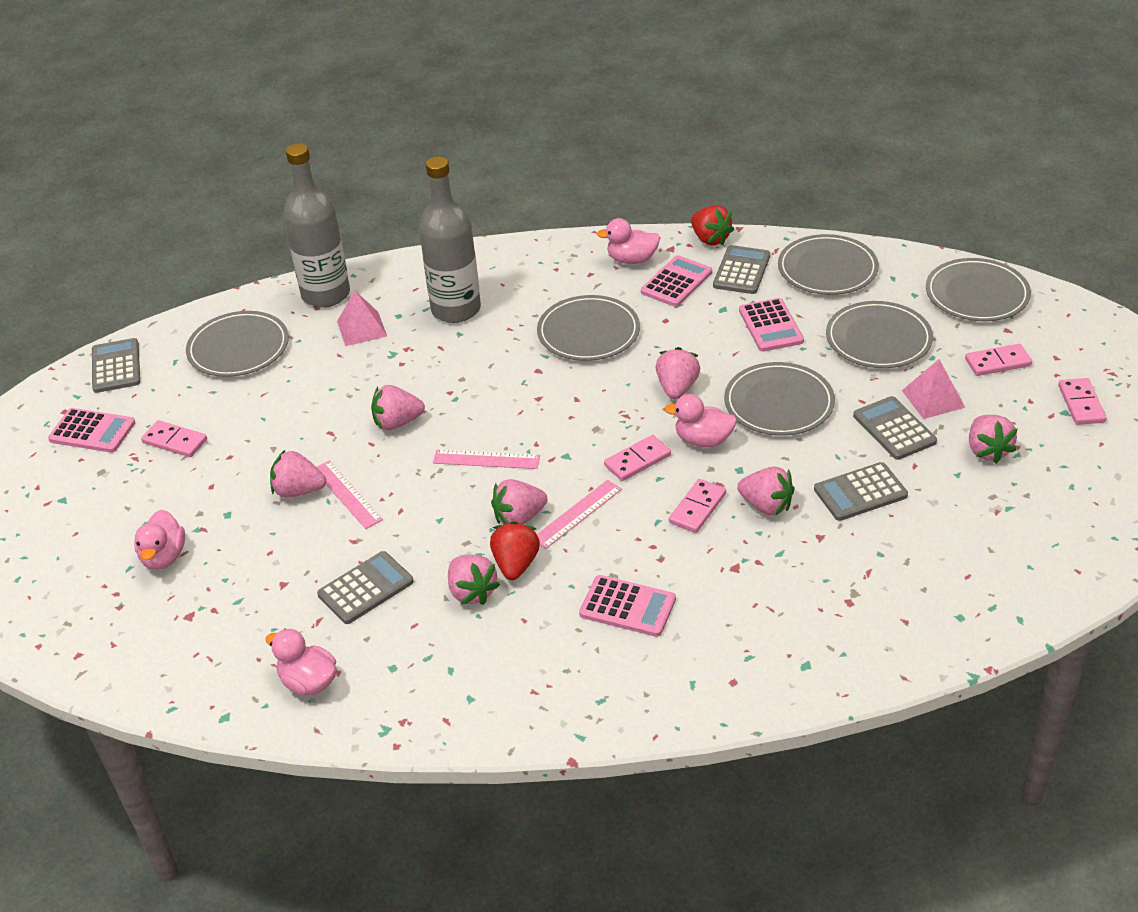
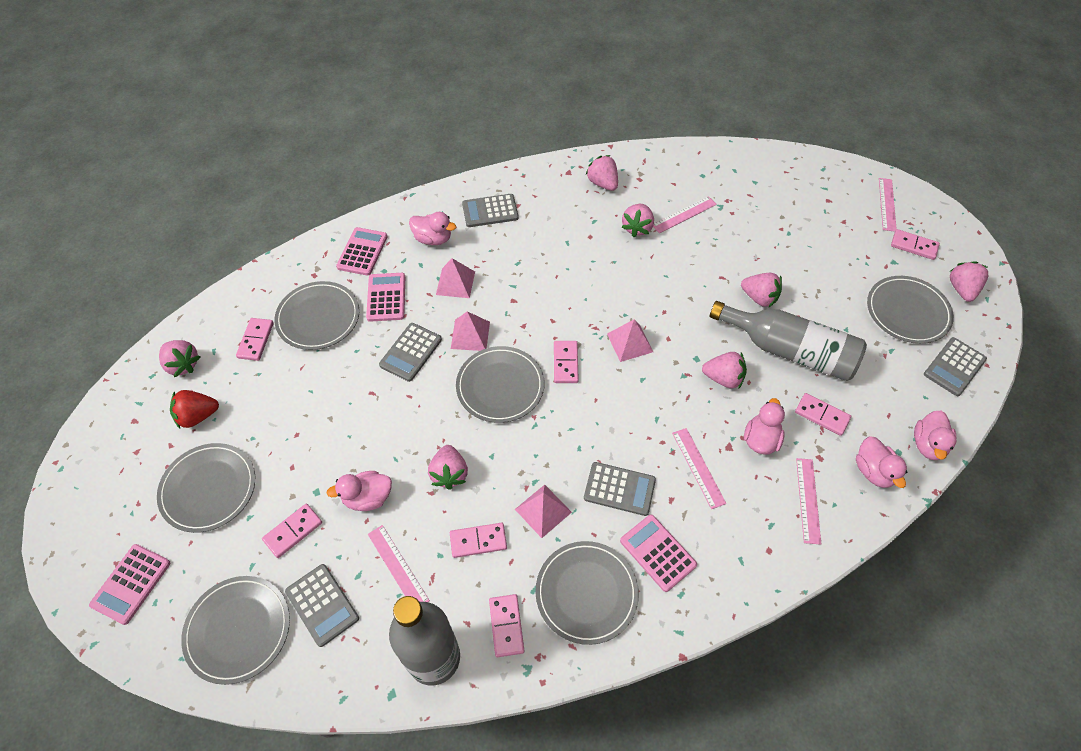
pink domino: [141,420,207,457] [604,435,671,481] [669,479,726,533] [965,344,1032,376] [1058,378,1107,425] = 5 -> [236,318,274,361] [262,504,322,558] [450,523,507,558] [489,594,524,657] [554,341,579,383] [795,393,851,436] [891,229,940,260] = 7
pink duck: [134,510,185,570] [266,629,337,695] [597,218,661,264] [664,394,737,447] = 4 -> [326,471,392,511] [409,212,456,245] [744,398,785,455] [856,436,907,488] [914,411,956,460] = 5
pink pyramid: [337,291,387,346] [902,359,965,419] = 2 -> [436,258,475,298] [451,311,490,351] [515,485,572,538] [607,319,653,362] = 4
pink ruler: [317,461,383,529] [433,450,540,469] [537,480,622,549] = 3 -> [368,525,430,602] [653,196,717,233] [672,428,726,509] [796,458,821,545] [879,178,897,232] = 5
red strawberry: [490,521,540,580] [691,205,734,246] = 2 -> [170,390,219,429] = 1

